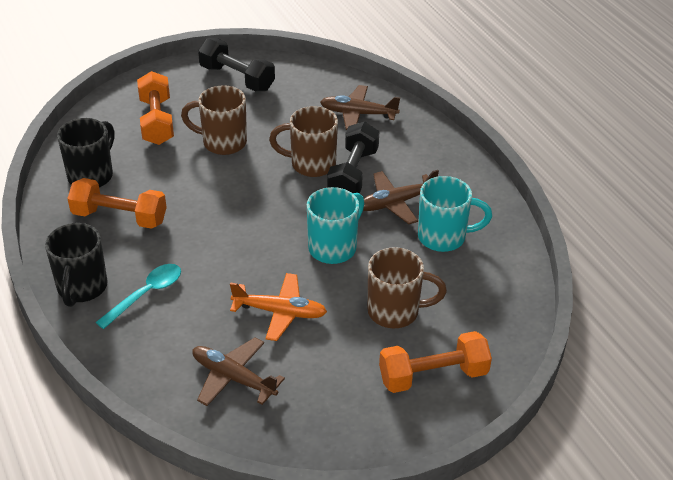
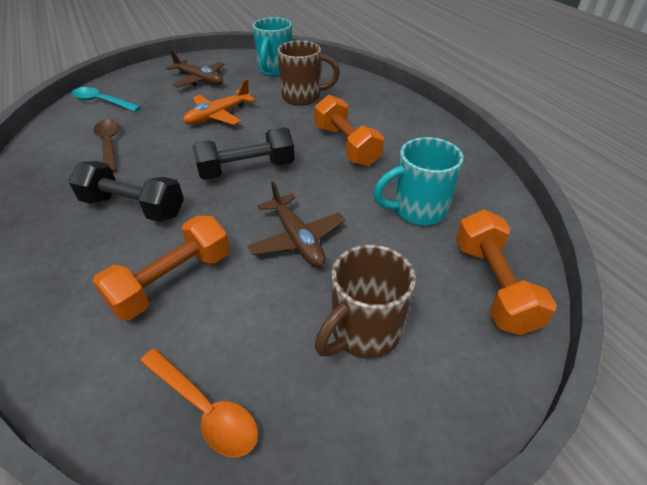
black mug: [45,223,108,307] [57,118,114,188] = 2 -> none = 0
brown mug: [181,85,247,155] [269,106,338,177] [368,247,447,328] = 3 -> [277,40,340,106] [315,245,416,358] = 2
brown plane: [192,337,285,406] [320,85,400,130] [363,170,439,224] = 3 -> [166,50,225,88] [247,181,345,267] = 2
brown spoon: none = 0 -> [93,119,119,173] = 1
orange spoon: none = 0 -> [140,349,258,457] = 1

